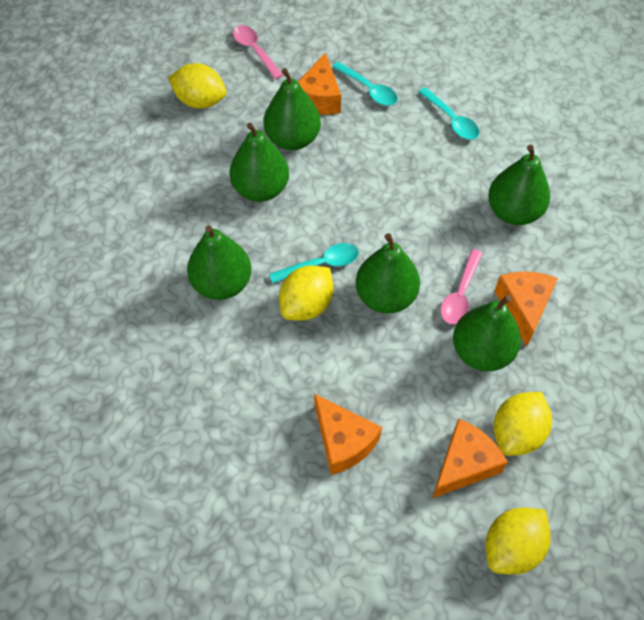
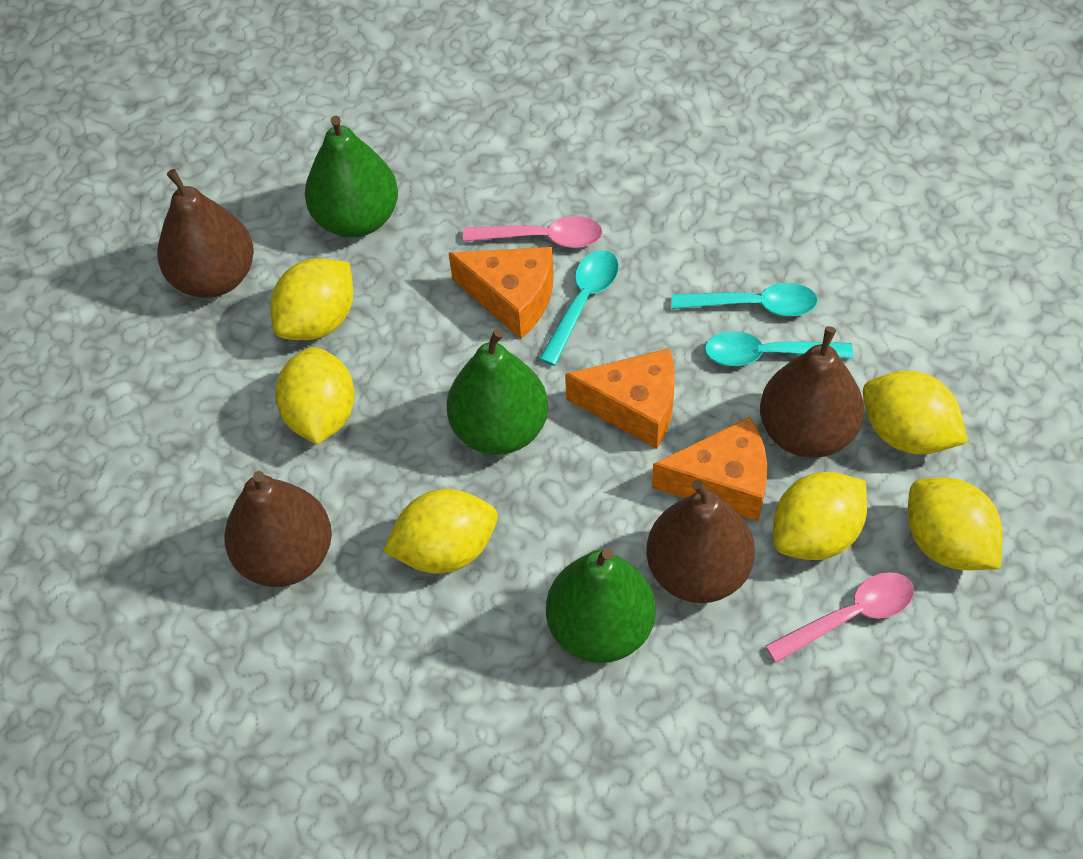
brown pear: none = 0 -> [157,169,254,298] [224,471,332,587] [647,479,755,603] [760,326,864,458] = 4
green pear: [187,225,251,300] [229,123,289,202] [263,68,321,150] [356,233,420,313] [453,295,521,371] [488,145,550,225] = 6 -> [305,116,398,238] [447,329,548,455] [546,548,655,663] = 3
orange cheese: [298,52,341,115] [314,394,382,475] [432,419,508,498] [495,272,558,347] = 4 -> [449,247,554,339] [565,348,675,449] [652,417,767,521] = 3
yellow lemon: [168,63,227,109] [279,265,333,321] [486,508,551,574] [493,392,552,456] = 4 -> [271,258,353,340] [275,347,355,445] [383,489,498,573] [773,472,867,560] [863,371,968,455] [908,478,1002,570] = 6

